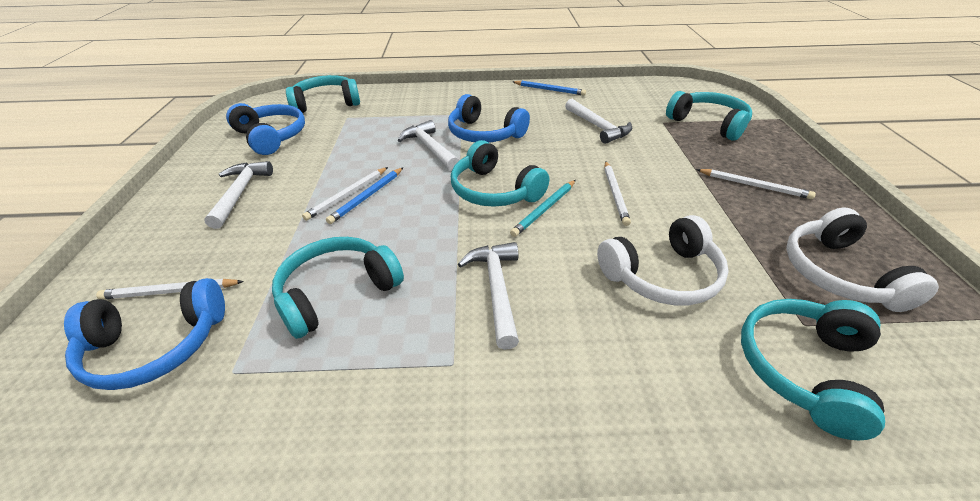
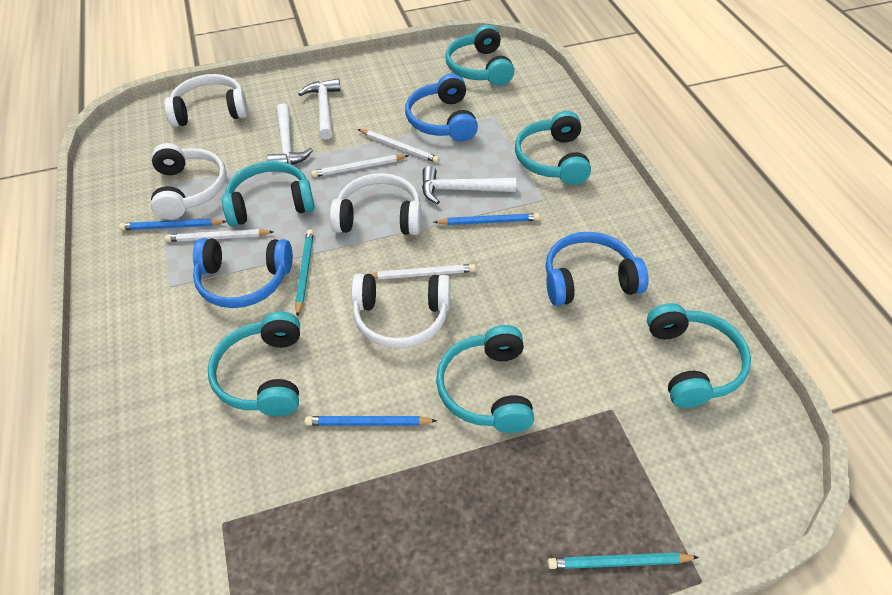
blue pencil: [326,168,403,224] [513,81,586,95] = 2 -> [119,219,227,230] [305,416,437,426] [434,213,540,225] = 3
turquoise headphones: [272,237,404,339] [286,75,360,113] [451,140,549,207] [666,91,752,141] [741,299,885,441] = 5 -> [208,312,300,416] [222,161,315,226] [436,325,534,433] [445,25,514,86] [515,111,591,185] [647,303,751,408] = 6
turquoise pencil: [510,180,576,237] = 1 -> [295,229,314,317] [548,552,699,569] = 2
white hammer: [204,161,273,229] [398,120,459,171] [458,242,519,350] [565,99,632,144] = 4 -> [267,103,313,165] [299,78,341,140] [422,166,516,204] = 3
white headphones: [597,215,729,305] [786,208,939,312] = 2 -> [151,143,227,220] [164,74,248,127] [330,173,421,235] [351,273,450,349] = 4

